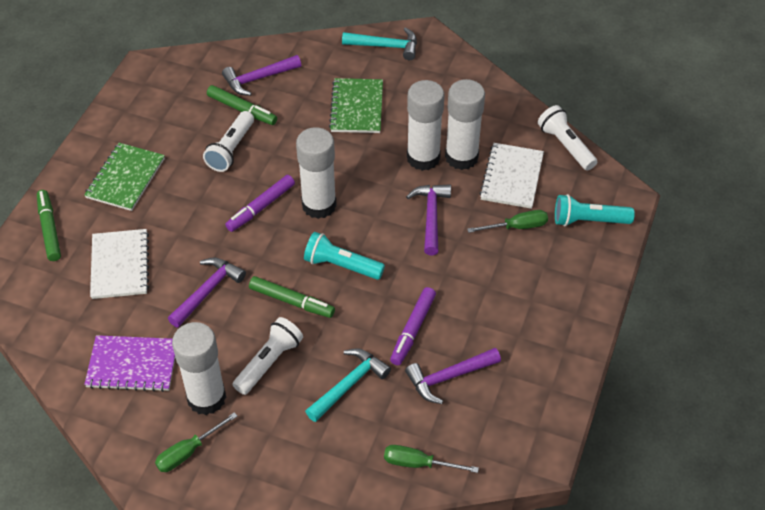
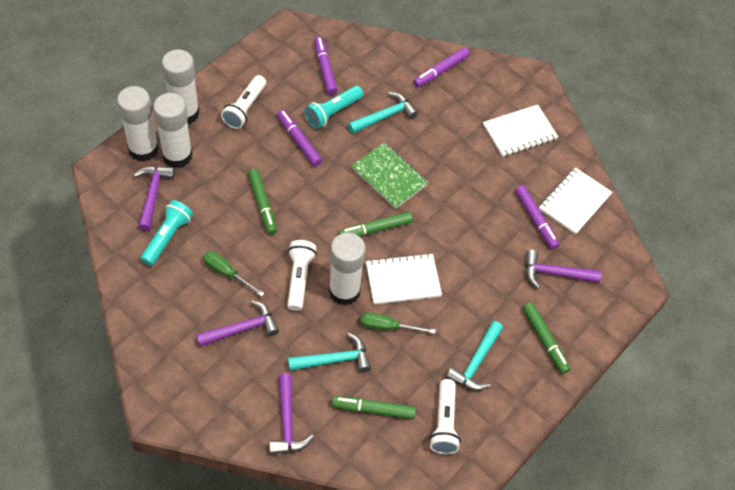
green marker: [37,190,61,261] [207,85,277,125] [249,276,335,318] = 3 -> [248,169,277,235] [332,396,416,419] [338,212,413,237] [523,302,570,374] = 4
green notebook: [84,143,165,211] [329,78,383,133] = 2 -> [352,142,429,209] = 1
green screwdriver: [155,412,237,472] [384,445,479,473] [467,210,548,233] = 3 -> [203,251,264,297] [360,312,436,334] = 2
purple marker: [225,175,295,232] [390,287,436,365] = 2 -> [277,110,322,166] [314,37,337,95] [413,47,470,87] [515,185,559,249] = 4
purple notebook: [84,335,175,392] = 1 -> none = 0
turquoise hammer: [305,349,391,422] [342,27,417,60] = 2 -> [288,333,371,372] [348,92,418,134] [446,321,503,391] = 3
white notebook: [90,229,149,299] [479,143,544,209] = 2 -> [366,253,442,305] [483,105,558,157] [539,167,612,235] = 3

